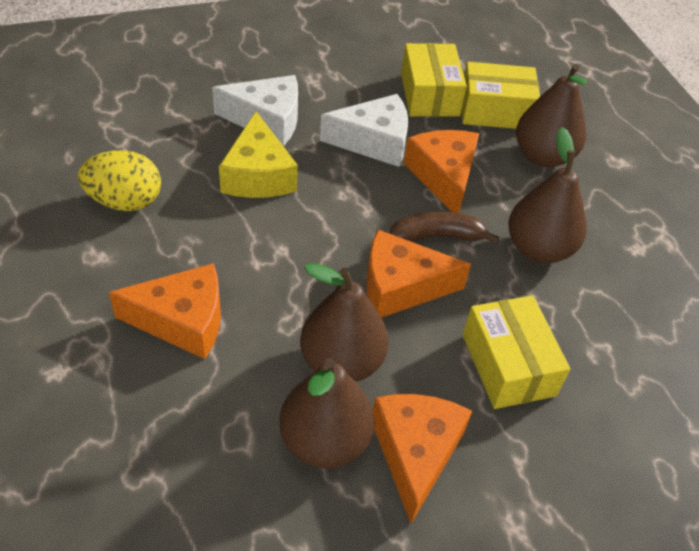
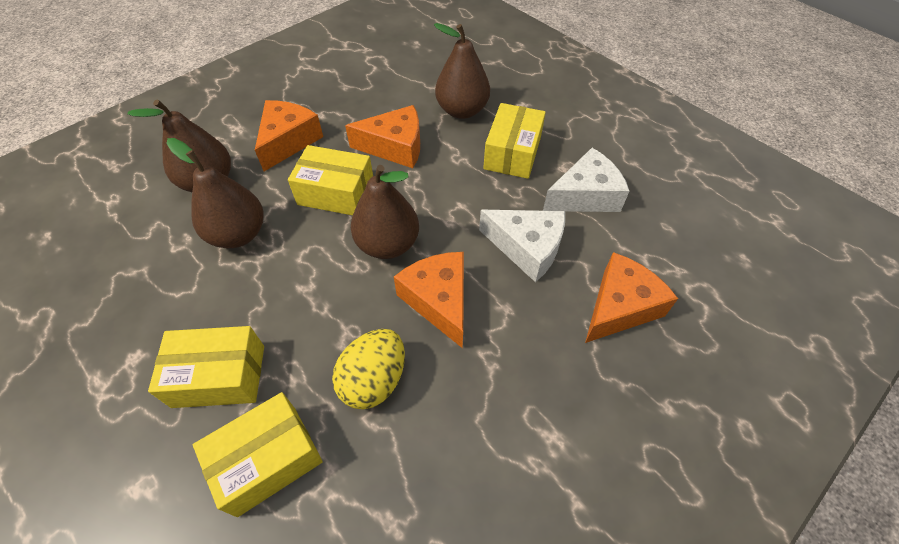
brown banana: [389,211,500,244] = 1 -> none = 0
yellow box: [401,43,467,117] [462,62,540,129] [463,295,570,409] = 3 -> [148,326,264,408] [193,392,323,517] [288,145,373,215] [483,103,546,179] = 4
yellow cheese: [219,111,298,198] = 1 -> none = 0

